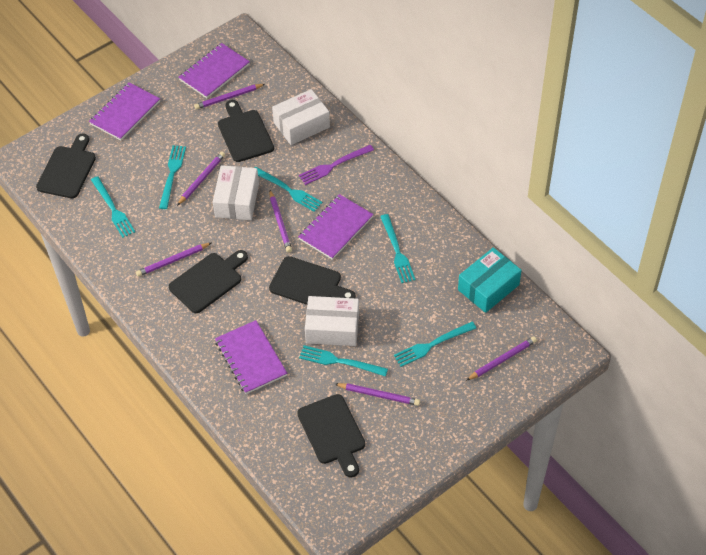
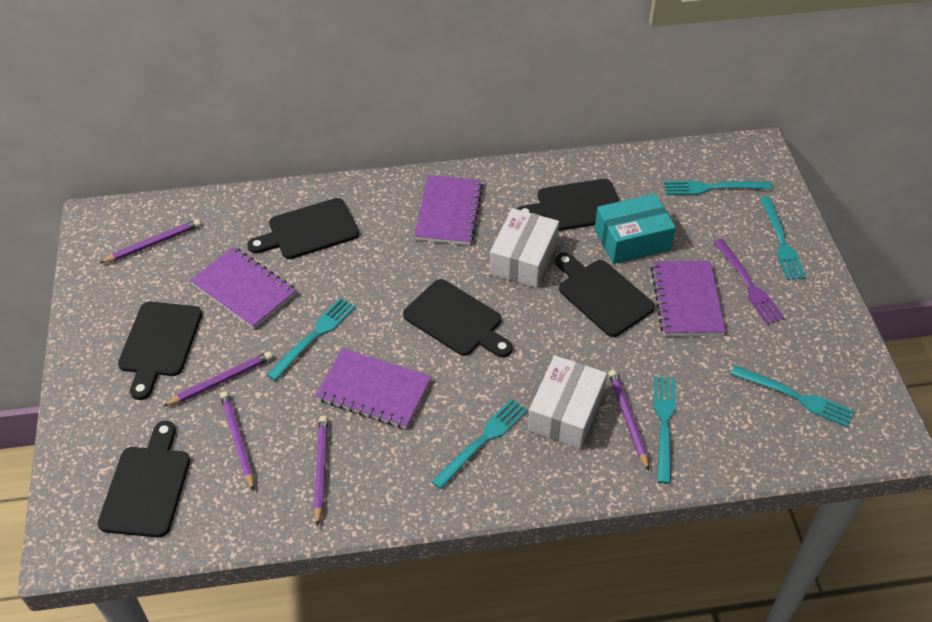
black cutting board: [36,134,96,198] [169,250,248,313] [218,100,274,162] [269,256,356,305] [297,394,365,477] = 5 -> [98,421,190,537] [118,301,202,400] [247,198,359,259] [403,279,513,357] [517,179,620,231] [555,253,655,337] = 6
purple pencil: [136,243,211,277] [177,152,225,206] [194,84,265,109] [269,190,292,253] [335,383,420,406] [466,336,537,381] = 6 -> [99,219,201,263] [163,351,273,406] [220,391,254,491] [314,416,328,527] [608,370,649,471] = 5
white box: [213,165,259,220] [272,89,330,145] [305,296,359,346] = 3 -> [490,208,559,288] [528,356,607,449] = 2

